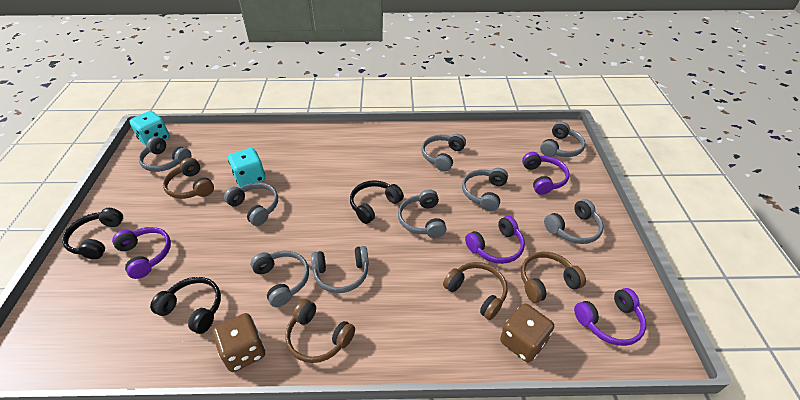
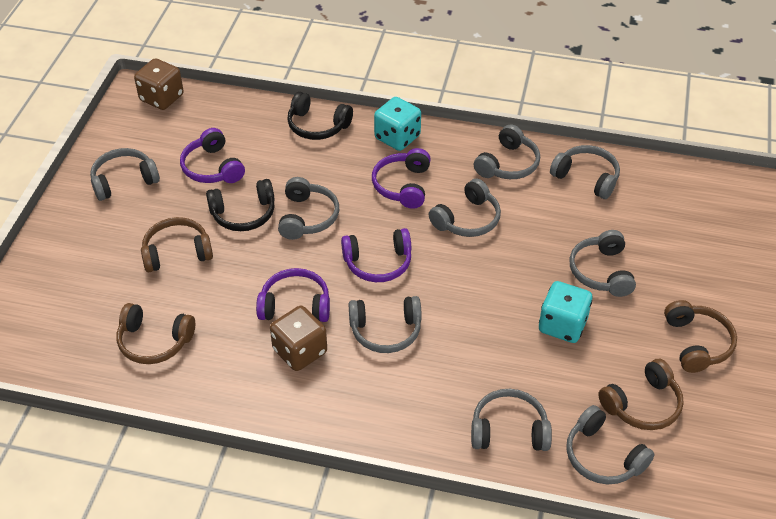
black headphones: [62,208,123,259] [150,277,221,334] [350,180,404,224] = 3 -> [206,179,275,231] [287,92,353,140] = 2

